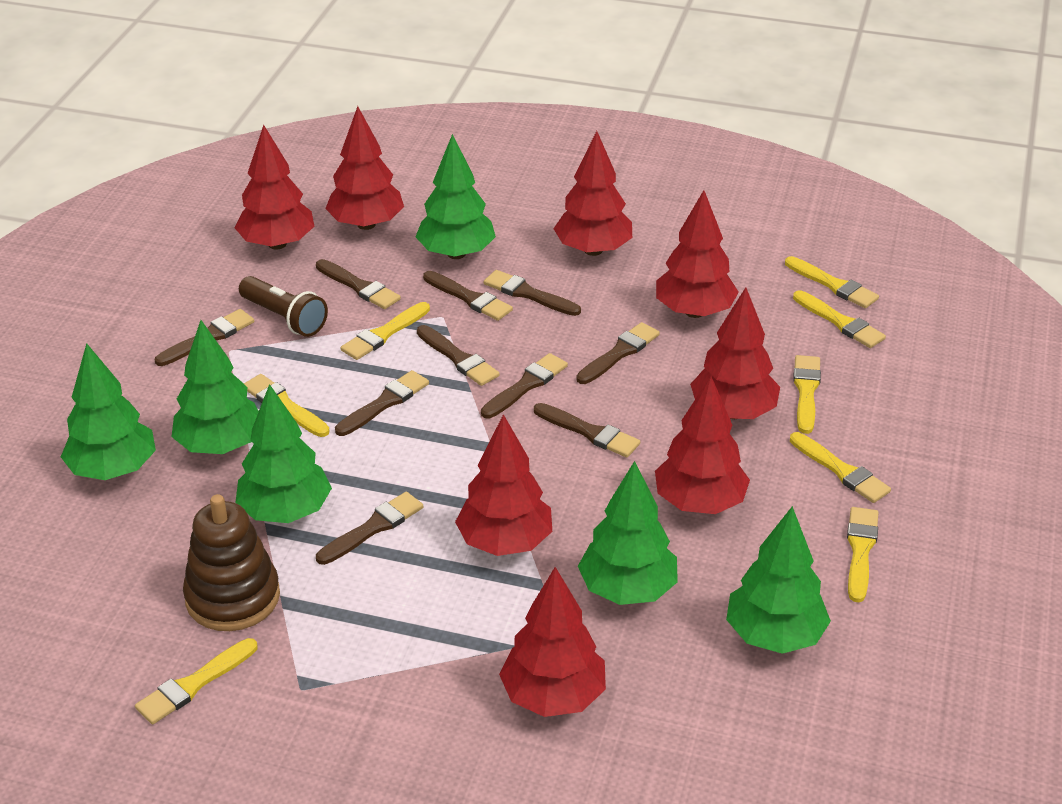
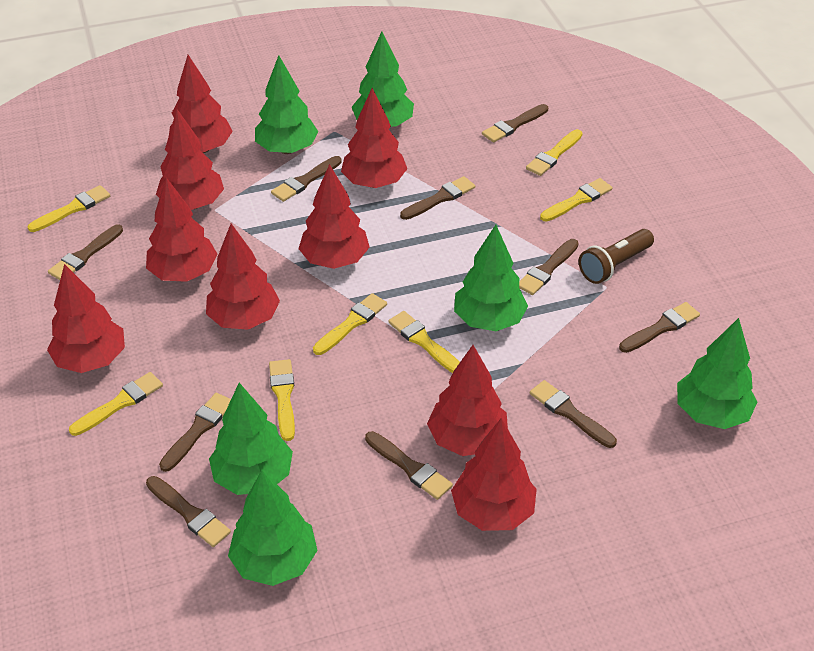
brown stacking toy: [183,494,280,631] = 1 -> none = 0
red tree: [235,125,315,250] [325,106,404,230] [455,414,552,556] [499,567,606,717] [553,131,632,256] [655,376,750,514] [656,190,739,318] [690,287,780,419] = 8 -> [47,264,125,373] [146,177,218,282] [156,109,224,210] [169,55,233,153] [206,224,280,330] [298,164,370,269] [341,88,407,188] [427,345,508,456] [451,418,537,531] = 9
yellow brush: [135,638,257,724] [244,374,330,437] [341,302,430,360] [785,256,879,308] [790,432,891,503] [793,290,886,348] [793,355,821,434] [847,507,879,602] = 8 -> [28,185,110,232] [69,372,163,436] [269,359,295,441] [313,293,387,355] [388,311,460,373] [526,129,582,176] [540,178,612,222] = 7

